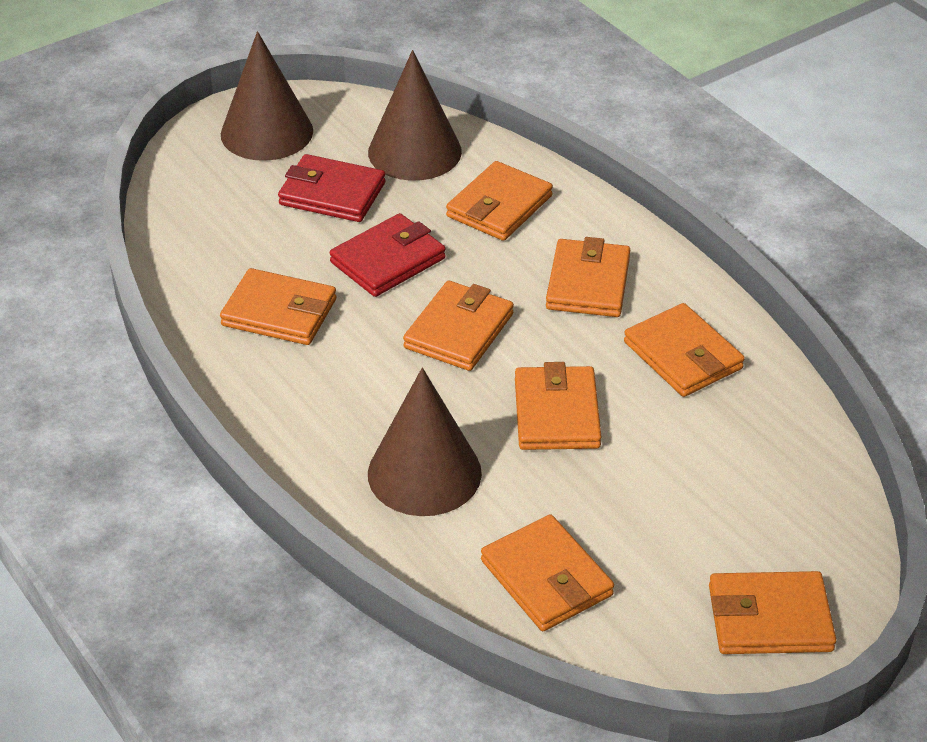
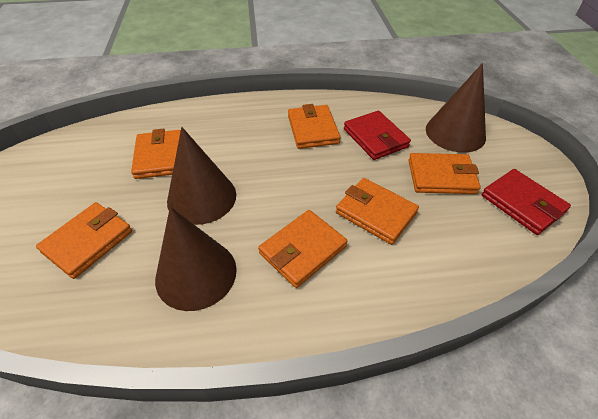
orange wallet: [220,268,336,345] [403,281,514,371] [446,161,553,241] [481,514,614,631] [515,362,601,450] [546,237,630,317] [624,303,745,397] [709,571,836,654] = 8 -> [36,202,132,279] [131,129,181,179] [258,210,347,288] [288,104,340,149] [336,178,419,245] [408,153,481,194] = 6

